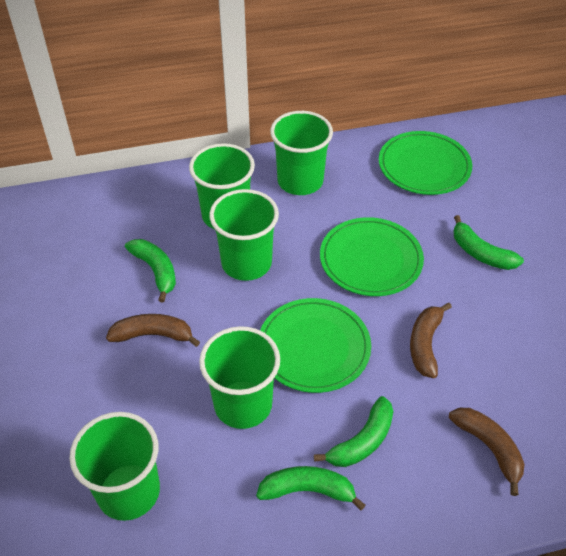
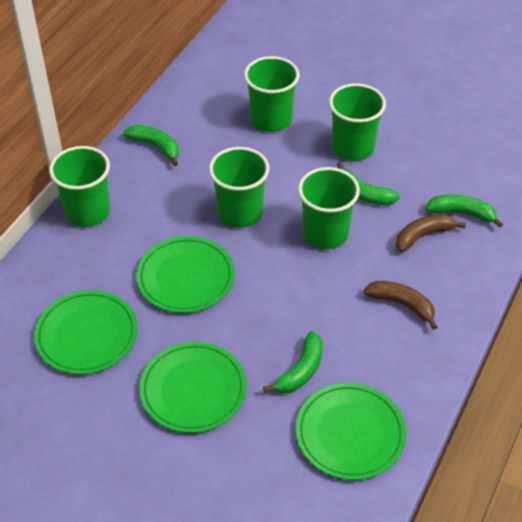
brown banana: [106,314,200,347] [410,303,452,378] [449,408,524,496] = 3 -> [364,281,437,330] [396,214,466,252] = 2
green plate: [260,298,371,393] [320,217,424,296] [379,131,473,195] = 3 -> [34,290,138,374] [137,236,235,313] [139,342,247,433] [296,383,406,480] = 4

